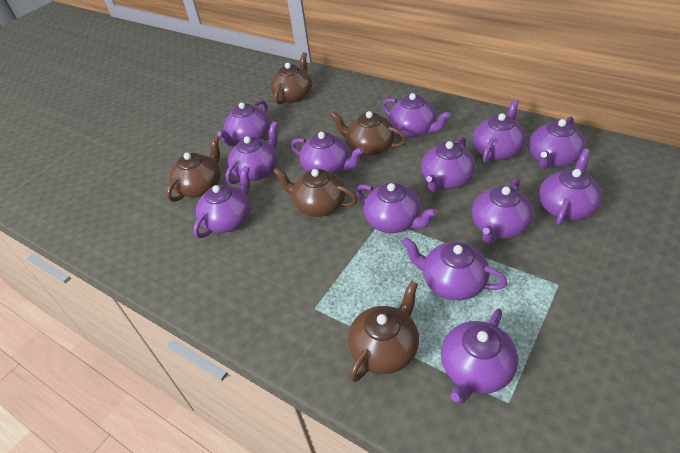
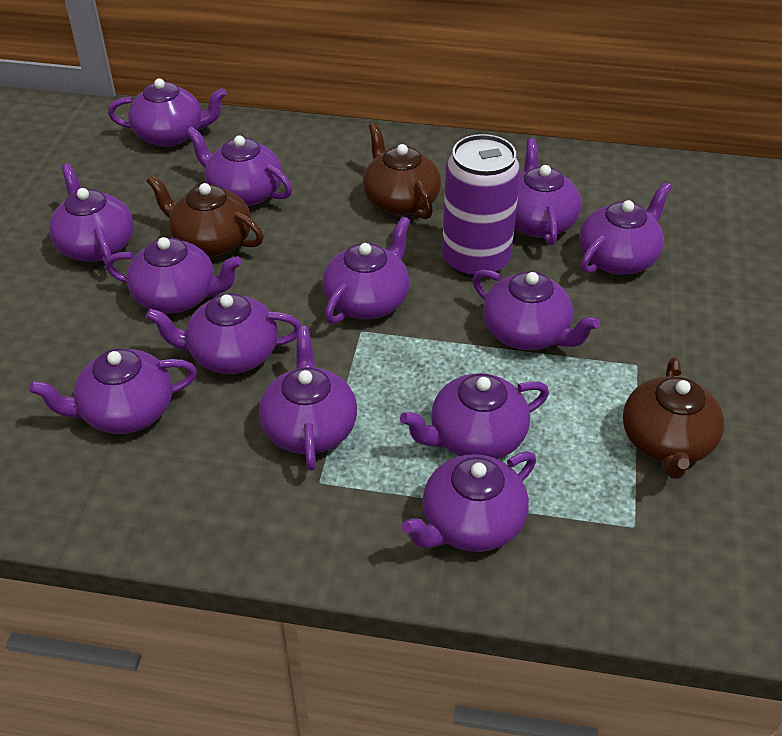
brown teapot: [166,136,221,202] [270,52,312,104] [273,167,358,217] [330,111,406,156] [348,281,419,382] = 5 -> [147,175,264,257] [363,123,441,220] [623,357,725,479] = 3
purple can: none = 0 -> [442,134,521,278] = 1

